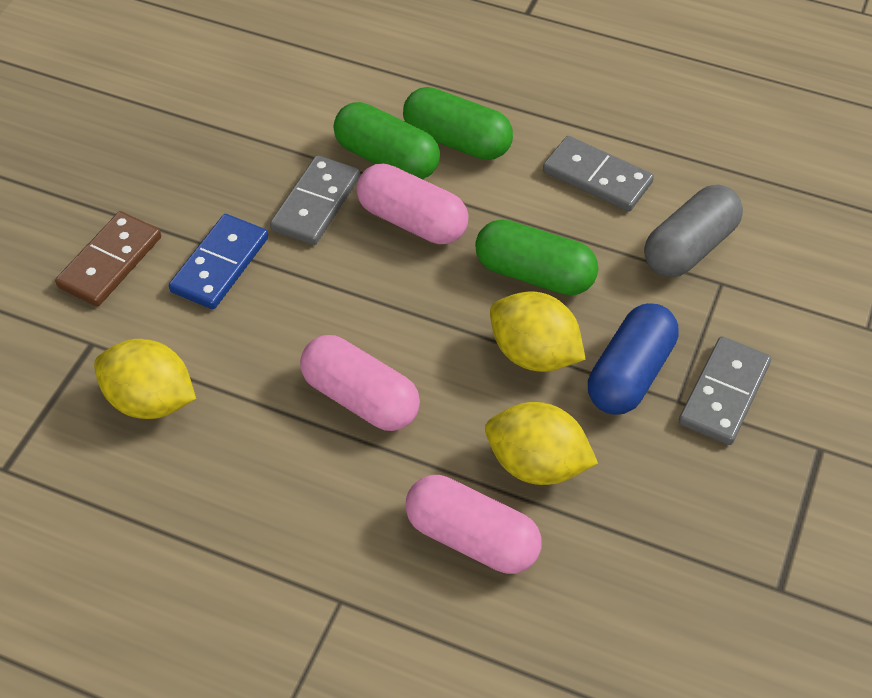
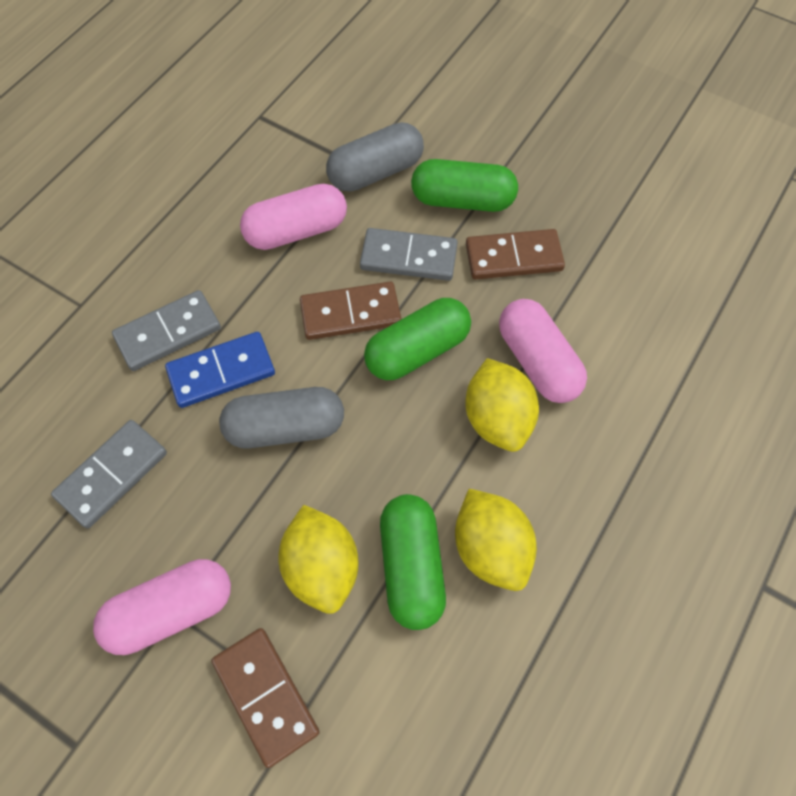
blue capsule: [588,303,679,415] = 1 -> none = 0
brown domino: [55,211,161,306] = 1 -> [211,628,320,768] [300,282,401,340] [466,229,565,280] = 3
grey capsule: [644,185,743,277] = 1 -> [219,387,344,448] [326,122,424,191] = 2

